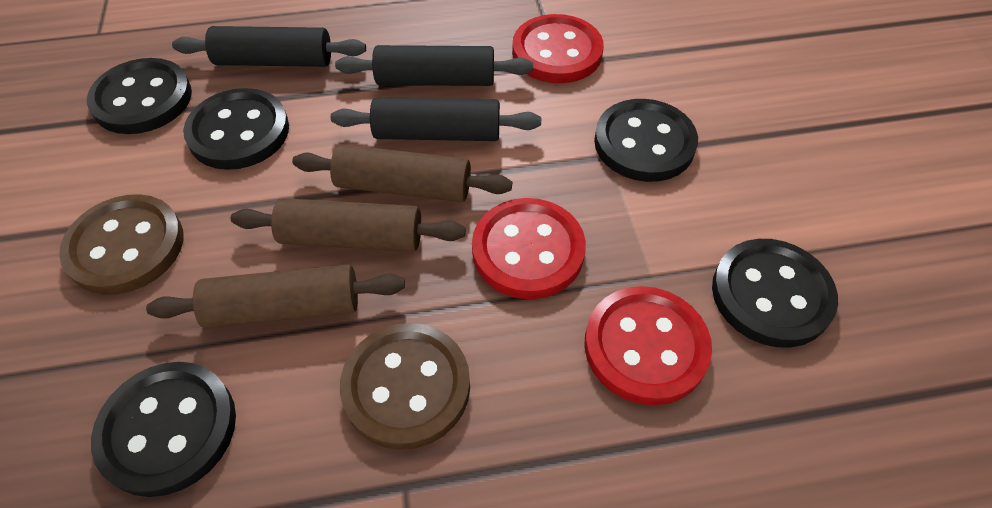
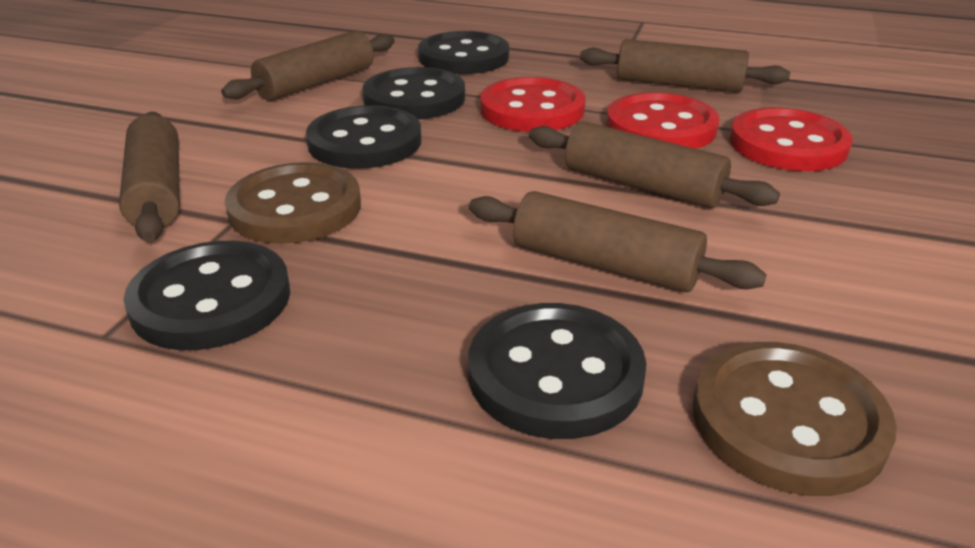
black rolling pin: [172,26,366,67] [331,97,541,141] [335,45,533,86] = 3 -> none = 0
brown rolling pin: [146,264,405,328] [231,198,466,252] [292,144,512,202] = 3 -> [119,112,180,242] [221,30,394,101] [469,191,767,292] [529,121,780,208] [580,39,790,92] = 5

